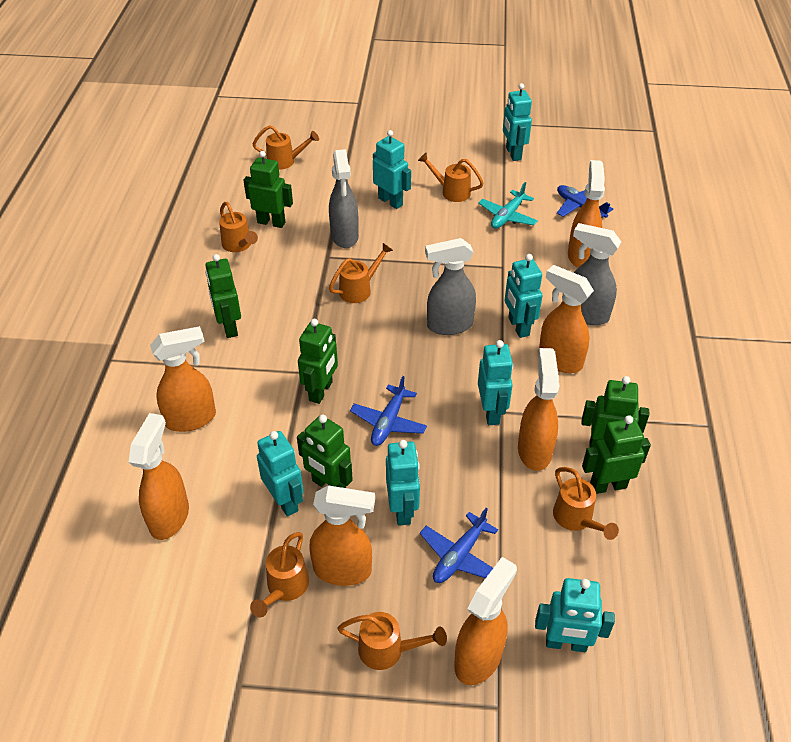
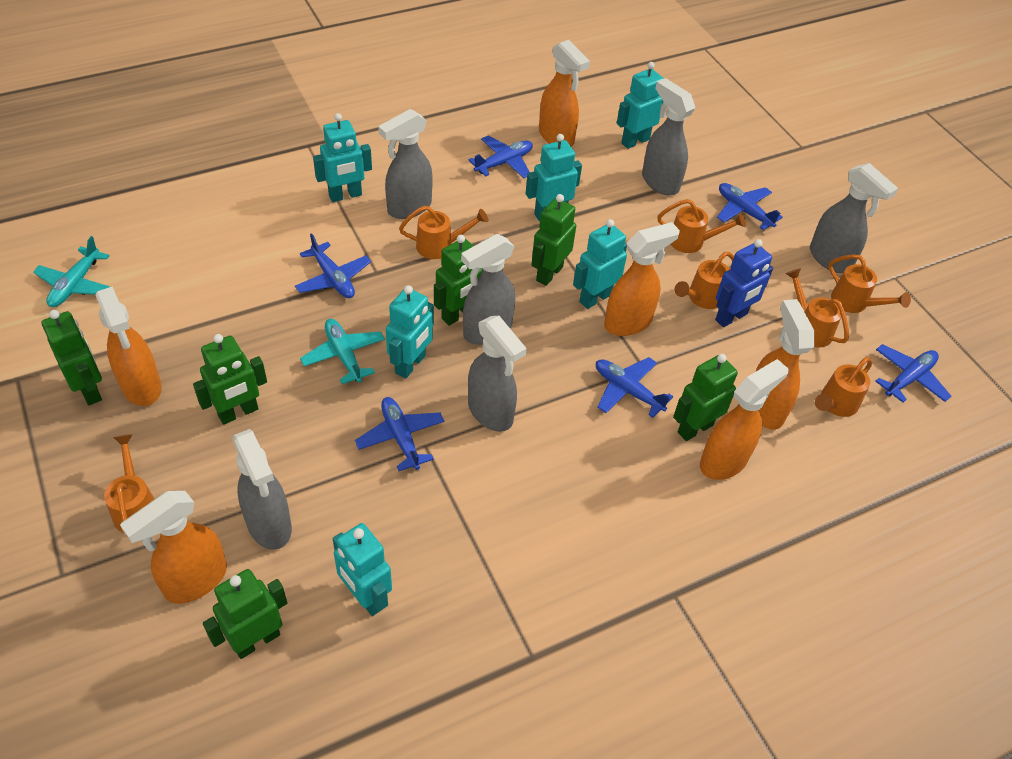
blue plane: [350,376,427,446] [420,508,498,583] [557,185,613,218] = 3 -> [295,233,371,298] [355,397,445,471] [468,136,533,178] [596,357,673,418] [717,183,783,230] [875,344,951,403] = 6
blue robot: none = 0 -> [715,239,773,327] = 1
grey spray bottle: [329,149,359,248] [425,238,476,335] [573,223,621,325] = 3 -> [233,429,292,550] [378,109,433,219] [461,234,515,345] [468,316,527,432] [642,78,695,195] [810,163,898,273] = 6
orange spray bottle: [129,413,189,540] [150,326,216,432] [310,485,375,586] [454,557,517,685] [518,348,559,471] [539,265,594,373] [568,160,605,268] = 7 -> [96,286,162,406] [120,491,227,604] [539,40,590,147] [604,222,680,336] [700,359,789,480] [755,299,814,430] = 6
turquoise plane: [478,182,538,229] = 1 -> [33,236,110,307] [300,319,385,384] = 2
turquoise robot: [257,431,304,517] [373,130,411,209] [386,440,420,526] [478,340,513,425] [503,83,532,161] [505,254,543,338] [535,578,615,652] = 7 -> [313,113,372,202] [333,523,392,616] [386,285,434,379] [526,134,582,221] [573,219,627,309] [617,62,664,149] = 6

